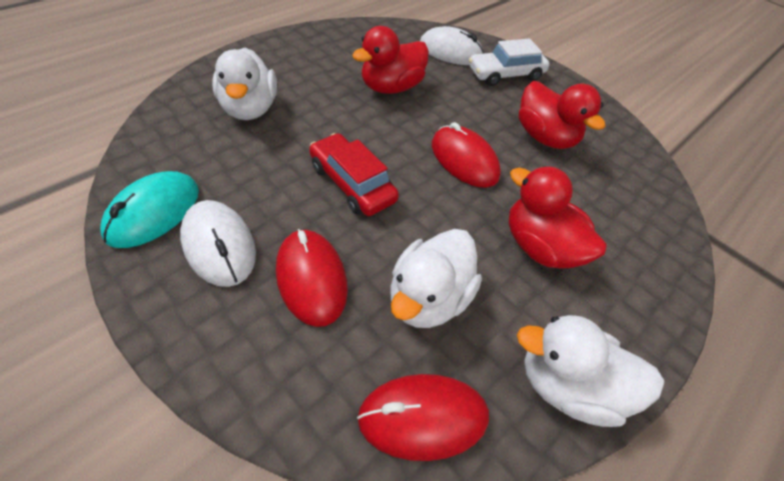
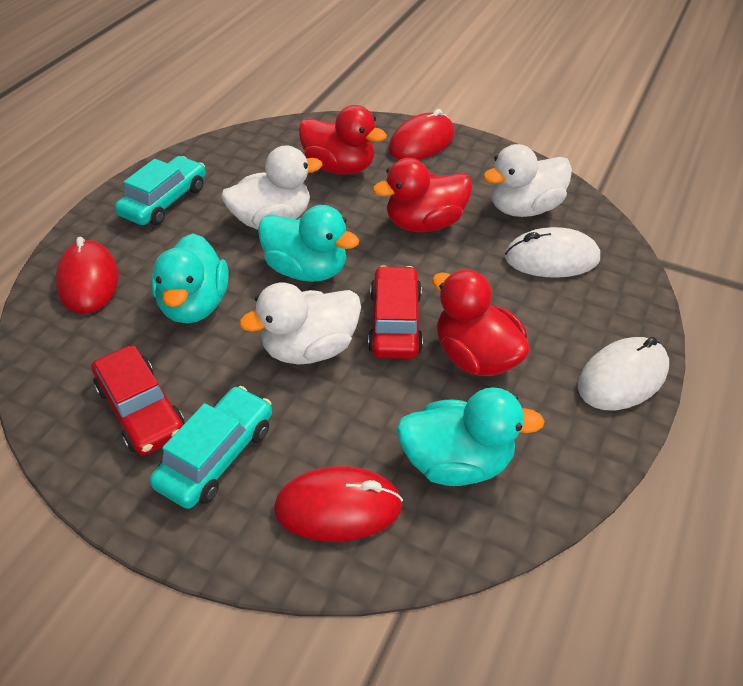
red car: [309,133,399,216] = 1 -> [91,346,185,455] [368,265,423,359] = 2
turquoise car: none = 0 -> [115,156,206,225] [150,386,272,509] = 2
turquoise duck: none = 0 -> [151,233,229,323] [258,205,359,282] [396,387,545,486] = 3
turquoise mouse: [100,171,199,248] = 1 -> none = 0
white car: [469,38,550,86] = 1 -> none = 0

